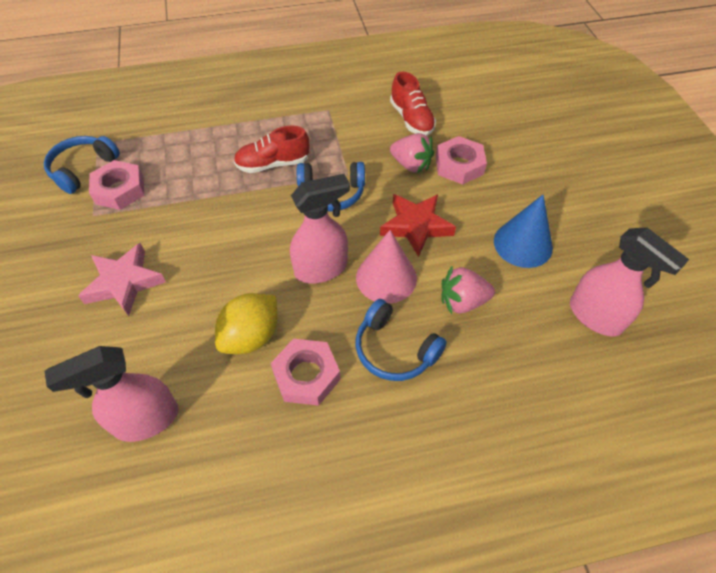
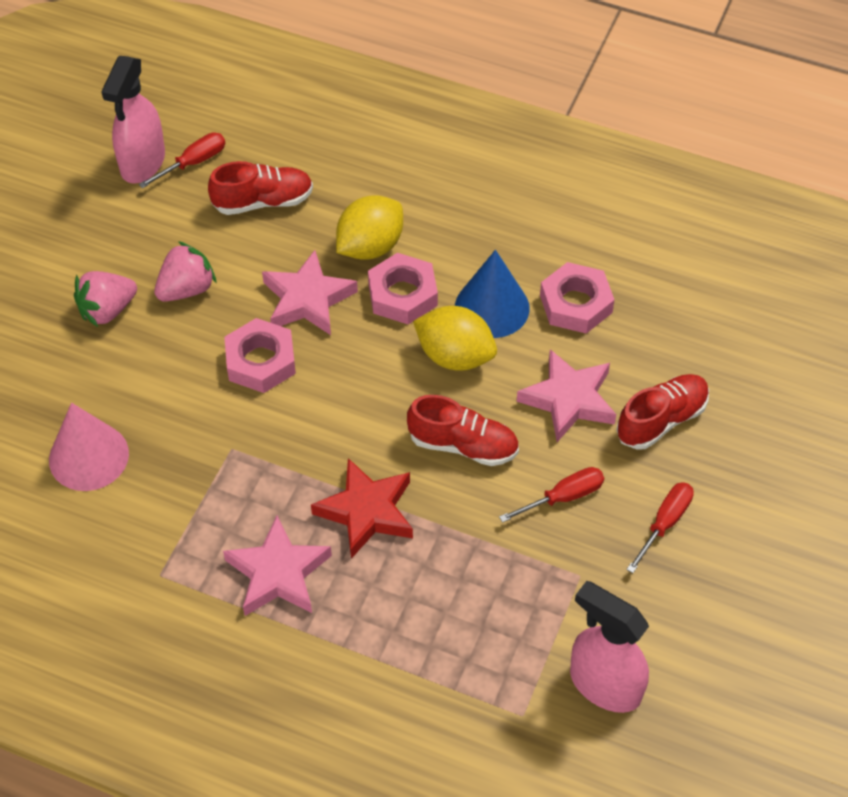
blue headphones: [44,136,120,194] [297,162,365,212] [356,299,447,381] = 3 -> none = 0
pink spray bottle: [44,346,179,442] [290,174,350,284] [570,227,689,336] = 3 -> [101,56,165,184] [570,581,649,713] = 2
pink star: [78,243,166,316] = 1 -> [223,516,332,616] [262,250,358,335] [516,349,616,442] = 3
red screwdriver: none = 0 -> [139,133,225,188] [499,467,604,523] [626,482,694,573] = 3
red shoe: [234,126,310,173] [390,72,436,136] = 2 -> [208,161,313,215] [407,395,519,466] [616,374,709,450] = 3
yellow lemon: [215,293,278,354] = 1 -> [336,195,403,260] [413,306,497,371] = 2

